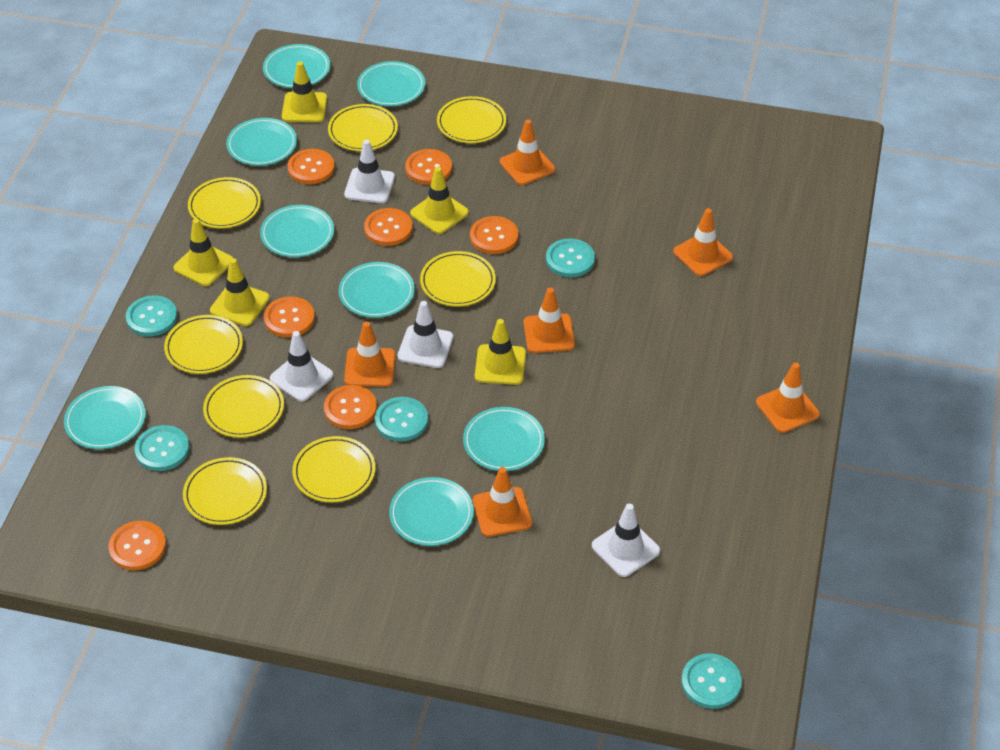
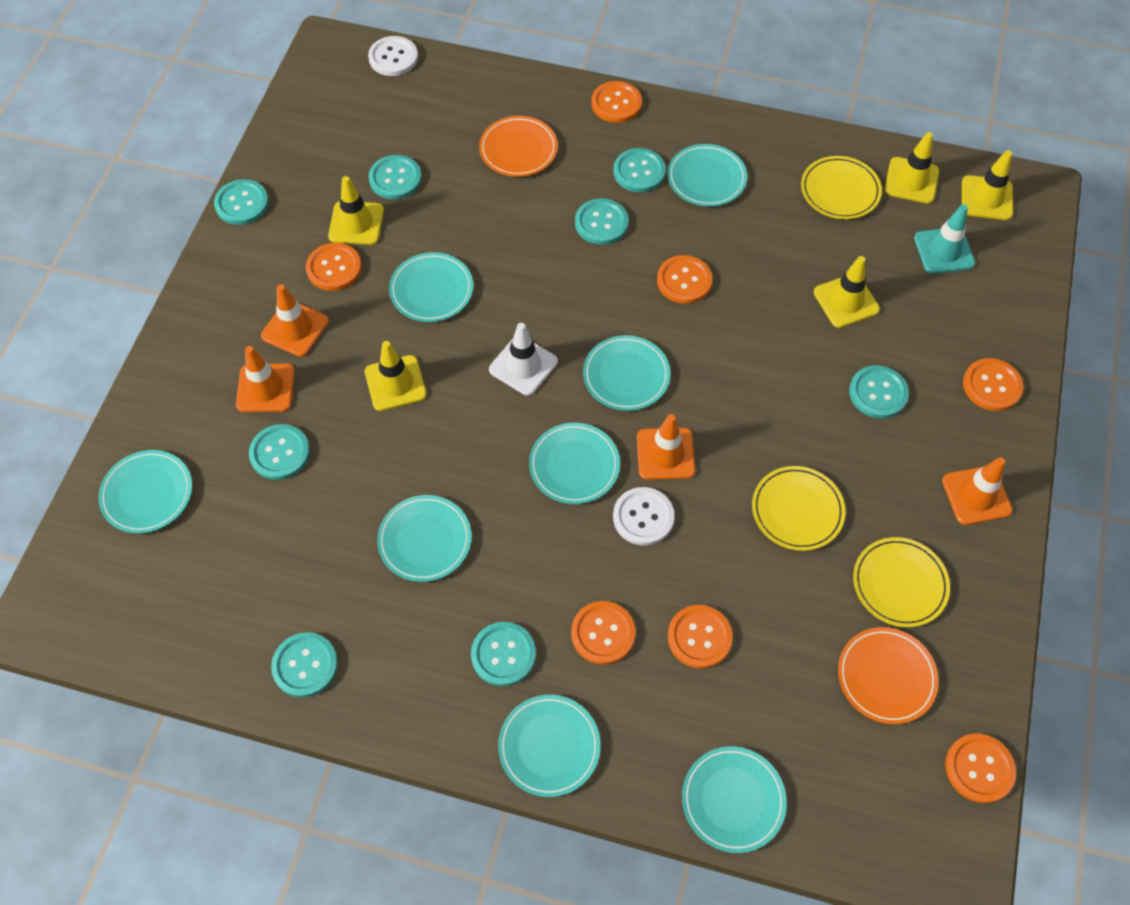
orange plate: none = 0 -> [479,116,558,177] [838,627,939,724] = 2
orange traffic cone: [344,322,395,387] [473,467,532,537] [500,119,555,185] [523,287,575,353] [673,208,733,276] [756,363,820,433] = 6 -> [236,346,295,412] [261,284,329,357] [637,414,695,480] [942,457,1012,525] = 4
turquoise button: [126,296,177,337] [135,425,189,471] [375,397,428,442] [546,238,595,277] [681,654,742,709] = 5 -> [214,179,269,225] [249,424,310,480] [271,632,338,697] [369,155,422,200] [471,622,536,686] [575,198,628,245] [613,148,666,192] [849,365,909,419] = 8
turquoise traffic cone: none = 0 -> [914,204,975,274] = 1
white button: none = 0 -> [368,36,418,76] [613,487,674,545] = 2
white traffic cone: [270,331,333,402] [344,140,395,203] [398,301,453,368] [592,503,660,577] = 4 -> [489,323,558,396] = 1
yellow plate: [164,315,243,374] [183,457,267,525] [188,177,261,228] [203,375,284,438] [292,436,375,503] [328,104,398,151] [420,251,496,306] [437,96,506,143] = 8 -> [752,466,845,551] [801,156,882,219] [853,537,950,627] = 3

